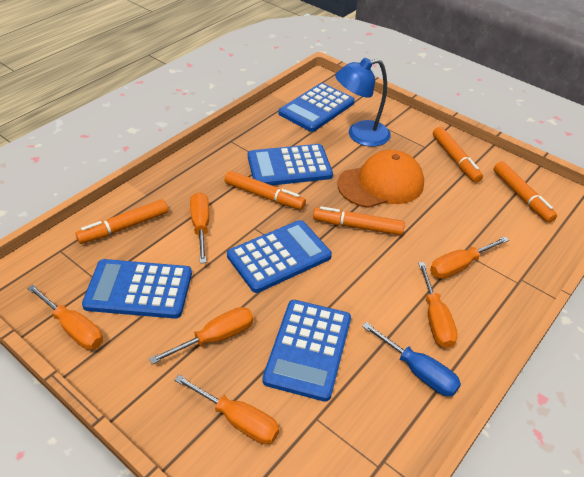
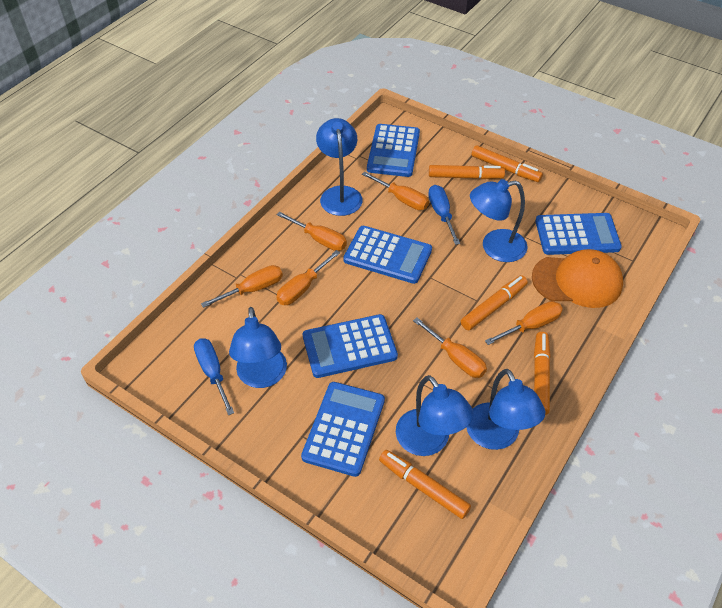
blue lamp: [335,58,391,147] = 1 -> [229,307,287,388] [316,118,363,216] [396,375,474,456] [466,369,545,450] [470,179,528,262] = 5
blue screwdriver: [362,322,461,396] = 1 -> [194,338,234,415] [428,185,460,245] = 2

